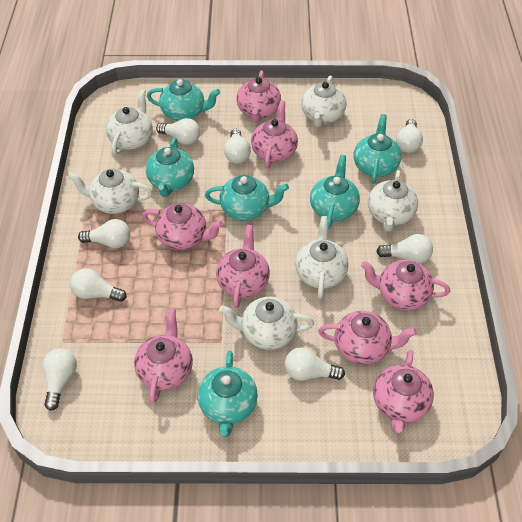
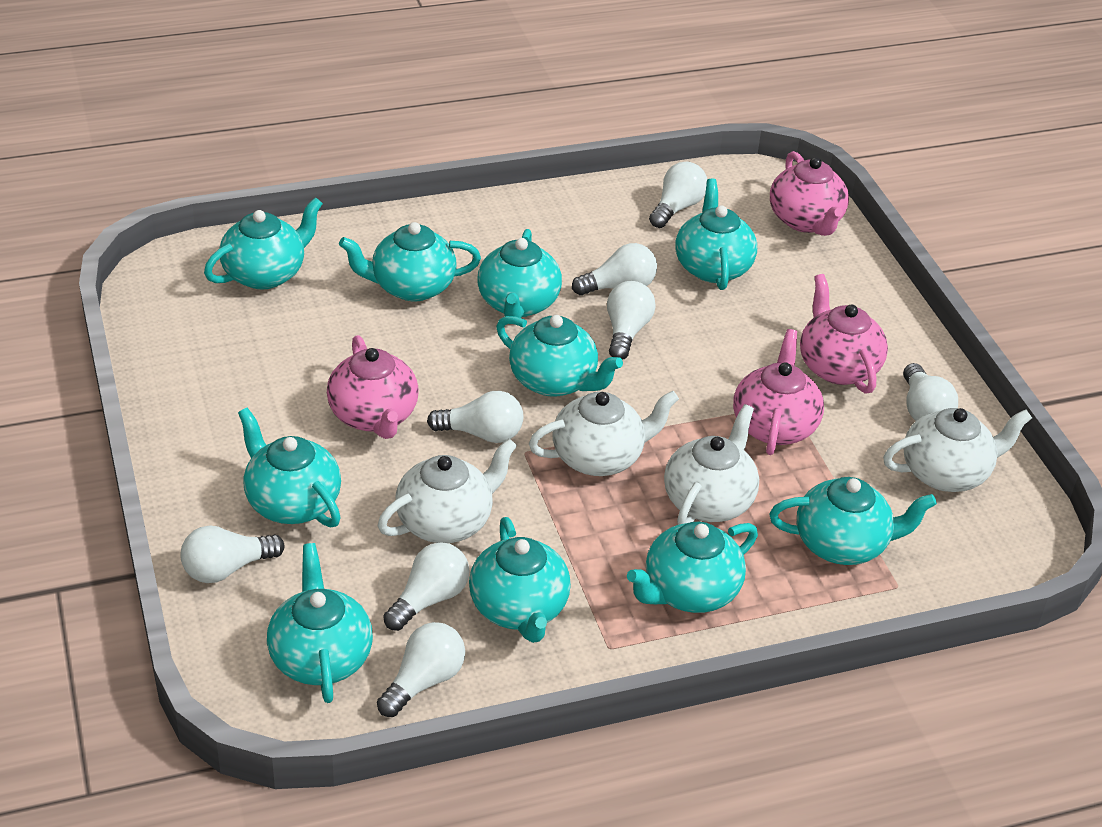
pink teapot: [134,308,193,403] [142,203,223,250] [216,225,270,308] [237,71,281,123] [251,100,298,168] [318,311,417,365] [361,260,450,310] [373,350,434,434] = 8 -> [327,335,419,439] [733,329,824,455] [770,151,849,236] [800,274,888,394] = 4
turquoise teapot: [146,138,194,197] [147,79,220,121] [198,350,258,437] [205,175,289,221] [310,155,360,229] [354,114,401,184] = 6 -> [204,197,323,289] [238,408,341,527] [267,543,373,703] [339,222,481,301] [469,517,571,643] [477,229,562,318] [496,315,623,397] [627,521,758,613] [676,179,757,290] [769,477,937,565] = 10
white teapot: [68,169,153,214] [106,90,153,155] [219,297,314,350] [295,216,349,299] [301,76,346,127] [368,170,418,232] = 6 -> [378,439,517,543] [529,391,679,476] [664,404,759,525] [883,408,1032,492] = 4

